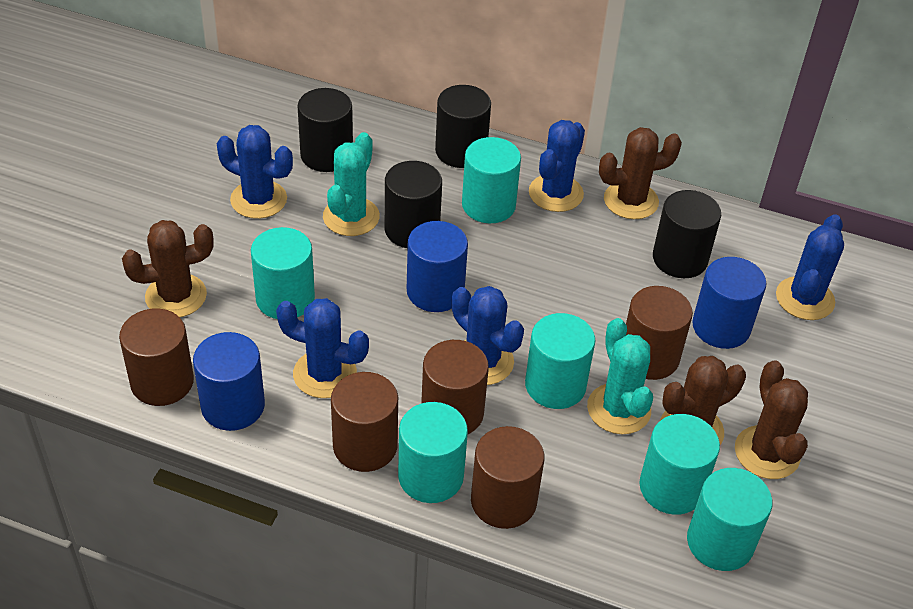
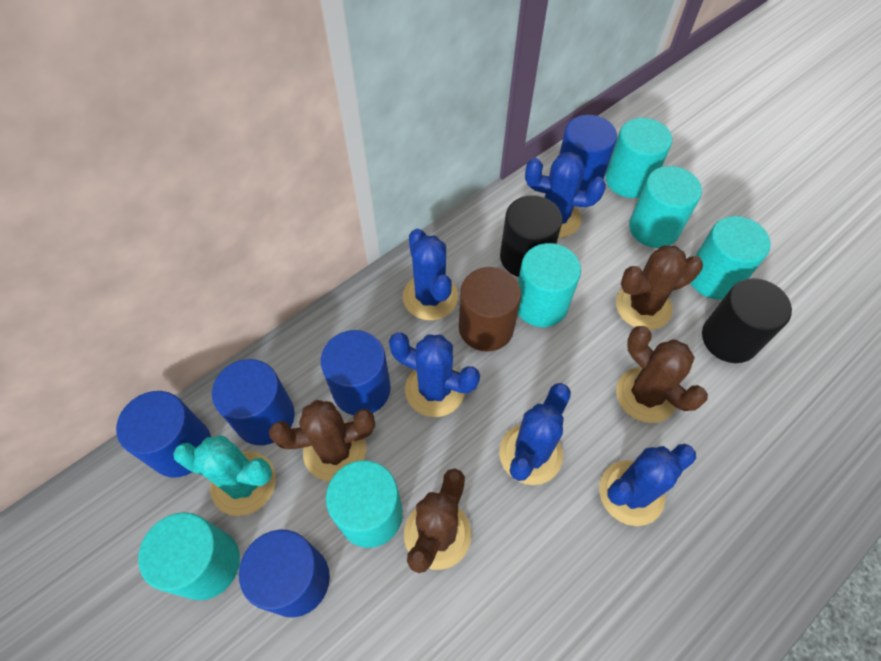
black cylinder: [297,88,353,172] [385,161,442,248] [435,85,491,168] [653,190,721,278] = 4 -> [500,195,562,277] [702,278,792,363] = 2
blue cylinder: [193,332,265,431] [407,221,468,312] [692,257,766,349] = 3 -> [116,391,211,477] [212,359,295,445] [239,529,330,617] [321,330,391,415] [560,115,617,190] = 5
brown cylinder: [119,308,194,406] [331,372,398,472] [421,340,489,434] [471,426,544,529] [626,286,693,380] = 5 -> [459,267,521,352] = 1
turquoise cactus: [323,132,380,236] [587,318,653,434] = 2 -> [173,436,276,516] = 1

